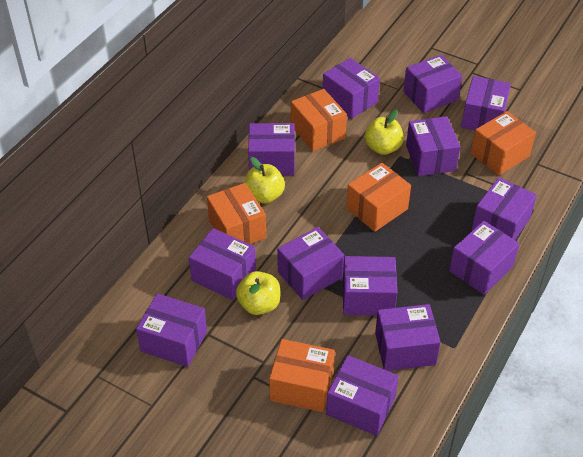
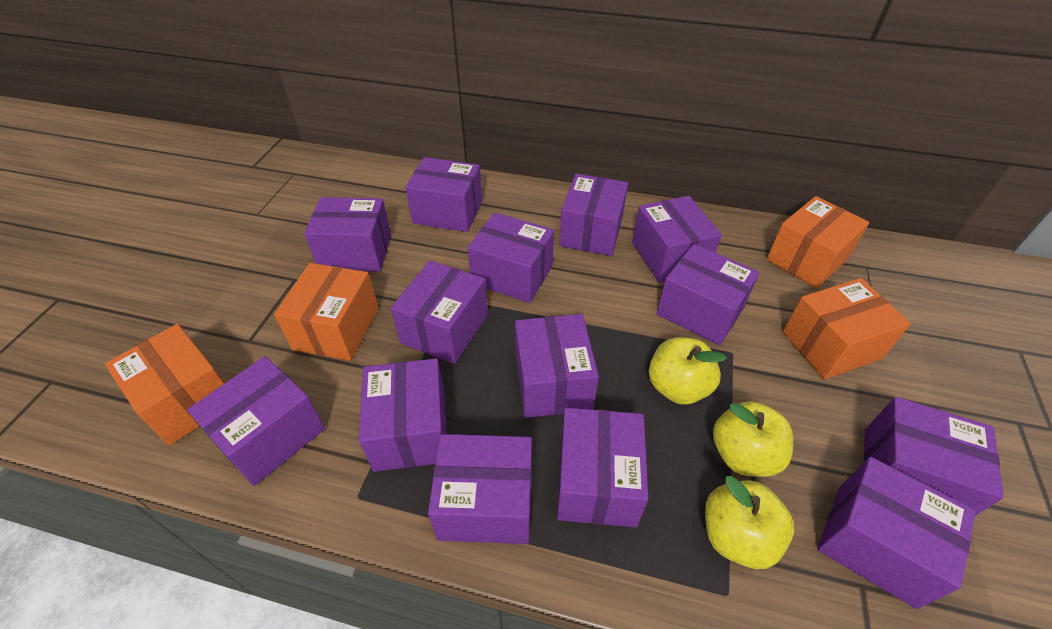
orange box: [207,183,266,244] [269,339,335,412] [291,89,347,151] [346,163,411,232] [471,111,536,176] = 5 -> [105,324,224,446] [274,263,379,361] [767,196,869,288] [783,278,911,380] = 4
purple box: [136,293,207,367] [189,228,256,300] [248,123,295,175] [277,227,344,300] [323,58,380,119] [326,355,399,436] [343,256,398,316] [375,304,441,371] [403,55,462,113] [406,116,461,176] [449,221,520,295] [461,76,511,130] [472,177,537,240] = 13 -> [187,356,325,486] [304,197,391,272] [359,358,447,472] [391,260,488,364] [405,157,482,232] [428,434,532,544] [468,212,554,303] [515,314,599,418] [557,408,648,527] [559,174,628,256] [632,196,722,283] [656,244,760,345] [817,457,976,609] [863,397,1004,516] = 14

